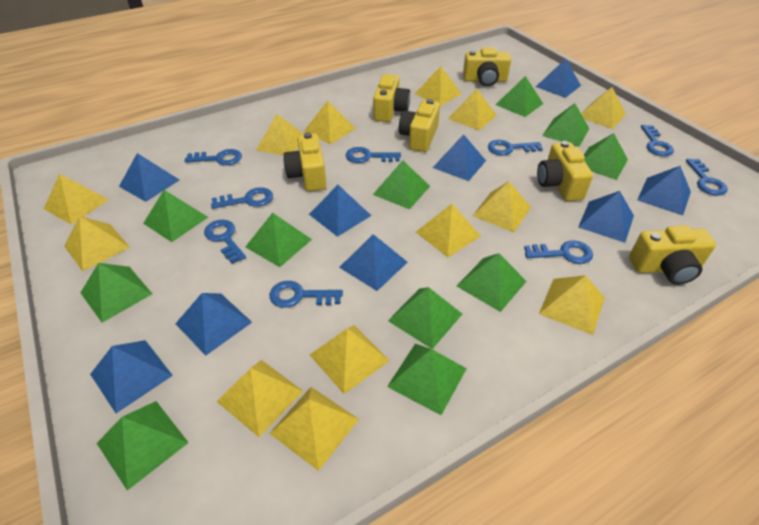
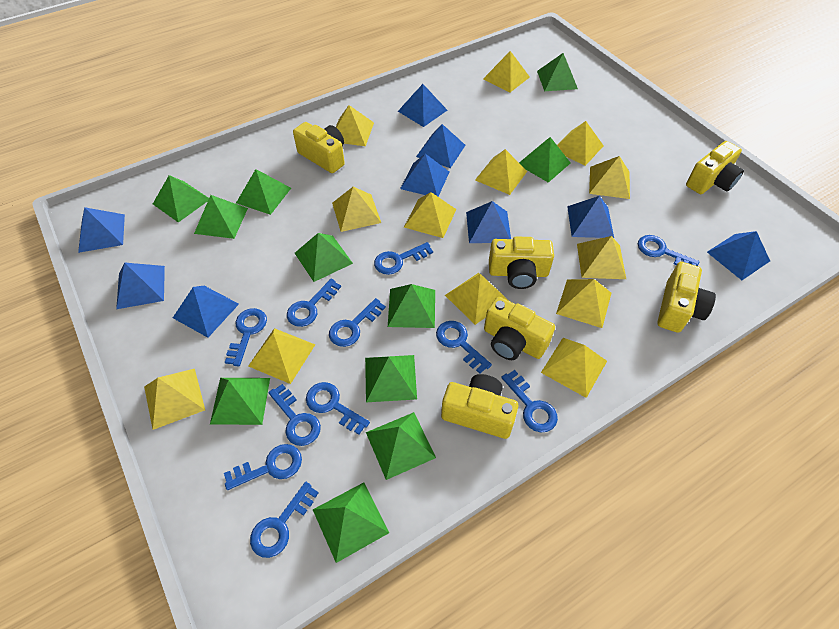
blue key: [185,149,242,165] [204,220,246,264] [211,187,273,209] [269,281,343,308] [346,147,401,163] [488,140,543,155] [524,240,593,264] [641,125,674,156] [686,159,728,196] = 9 -> [224,444,302,490] [225,308,267,367] [250,482,319,558] [268,384,321,446] [287,279,341,327] [306,382,370,435] [329,298,386,347] [374,242,433,275] [436,321,492,374] [501,370,558,432] [638,235,699,266] = 11

